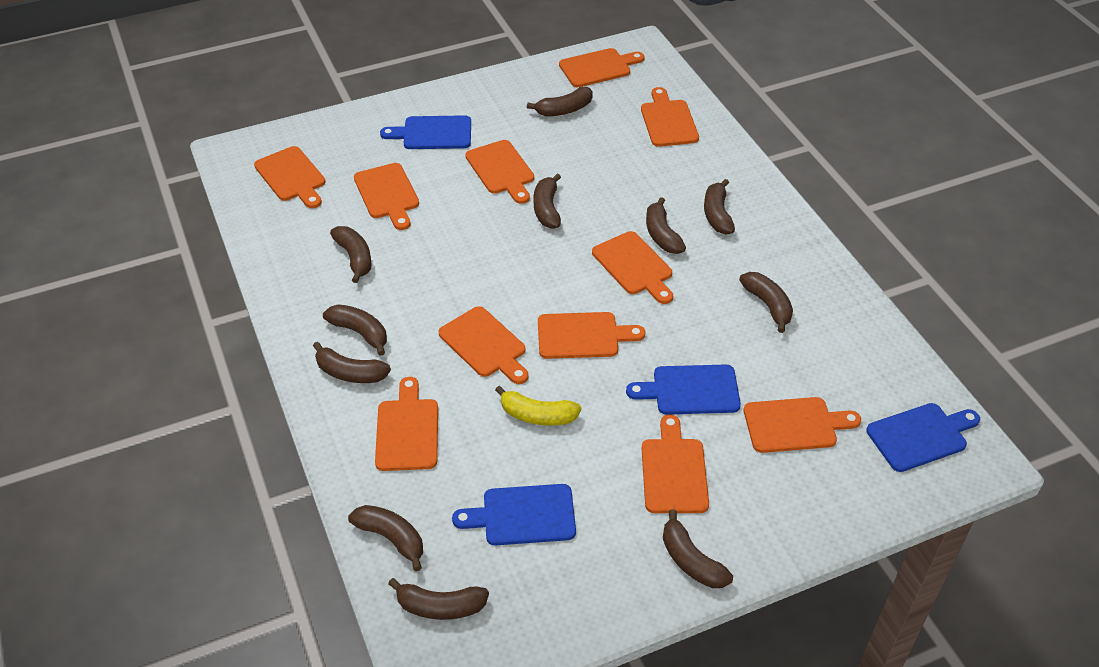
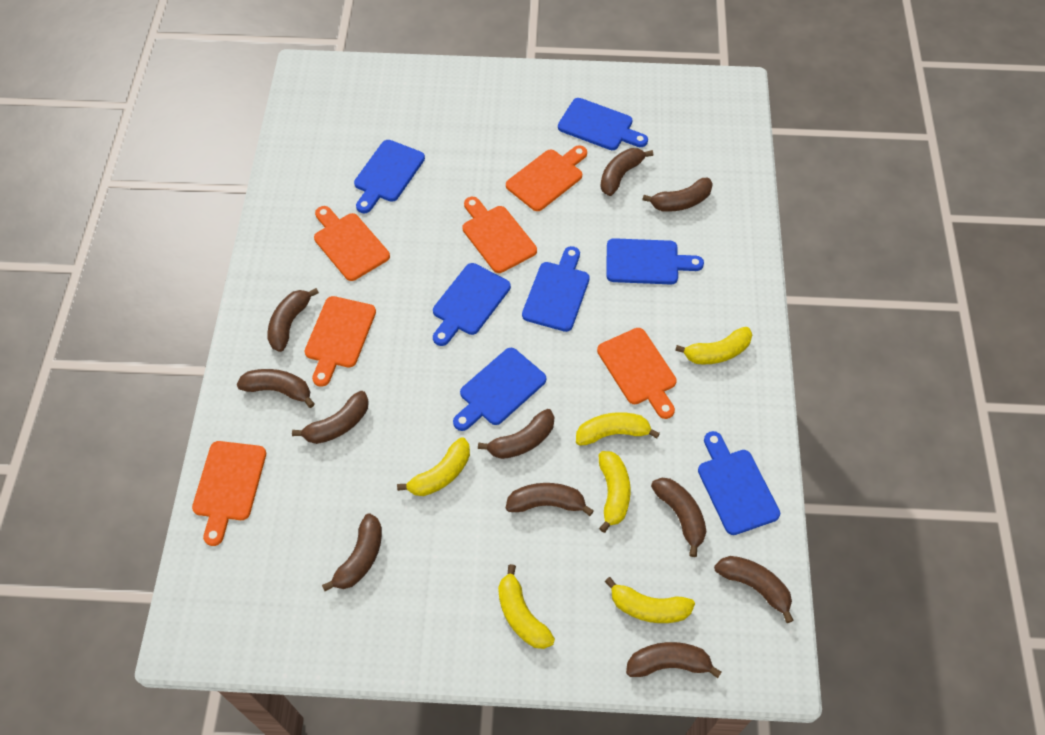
blue cutting board: [380,115,471,149] [452,484,576,545] [626,364,741,415] [866,403,980,472] = 4 -> [354,140,425,213] [433,263,511,346] [453,348,546,431] [522,246,590,332] [558,98,648,150] [606,238,704,284] [698,431,780,535] = 7
orange cutting board: [254,146,325,208] [354,163,419,230] [375,377,438,471] [439,306,529,384] [465,140,534,204] [538,312,645,359] [559,48,645,87] [592,231,673,304] [641,87,699,147] [642,414,709,513] [744,397,861,453] = 11 -> [192,441,266,546] [304,296,376,387] [314,206,390,281] [463,197,537,273] [506,145,587,211] [597,328,677,419] = 6
yellow banana: [495,386,581,426] = 1 -> [397,437,470,496] [498,564,555,649] [576,412,660,446] [599,451,631,533] [604,577,695,623] [675,327,752,364] = 6

